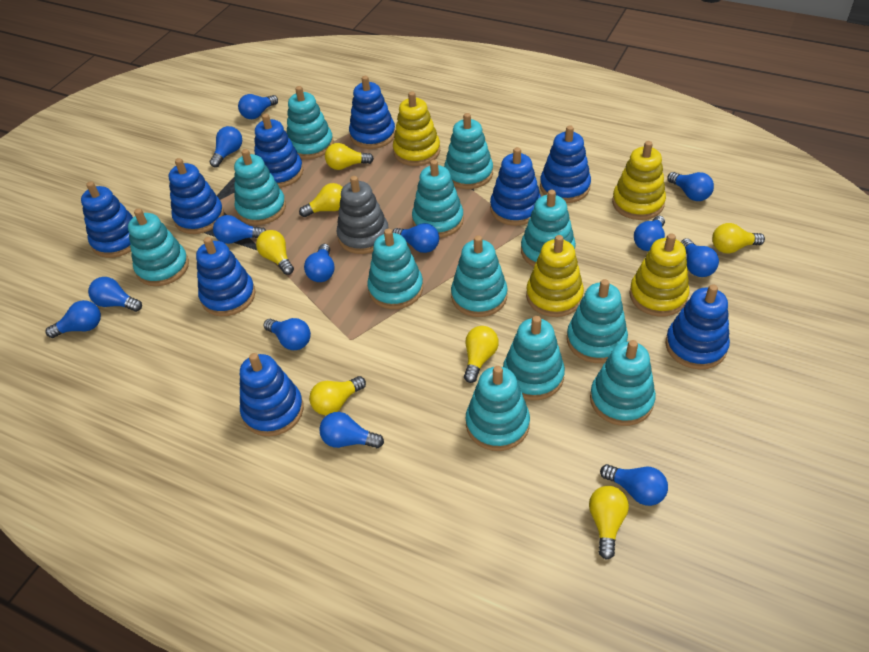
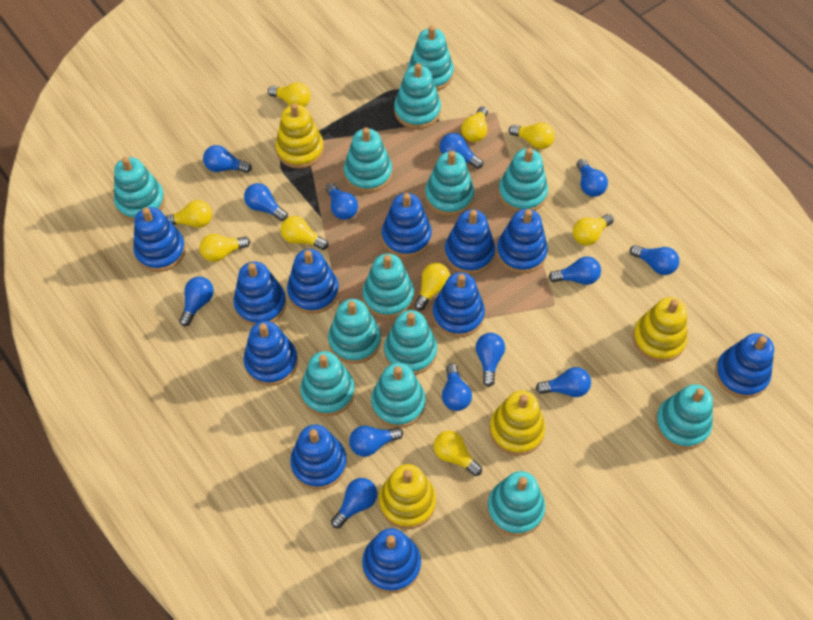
blue stacking toy: [81,181,133,258] [169,158,224,234] [196,237,255,316] [240,353,304,436] [254,113,303,188] [349,76,396,149] [490,147,541,226] [540,125,591,203] [665,284,730,370] = 9 -> [133,207,186,272] [233,261,286,326] [244,321,298,386] [287,249,339,314] [290,424,347,490] [362,528,421,593] [382,193,432,258] [432,272,485,337] [444,209,495,274] [496,209,548,274] [715,333,774,398] = 11
grey stacking toy: [337,176,389,254] = 1 -> none = 0
turquoise stacking toy: [128,208,189,286] [234,149,286,225] [287,86,334,159] [367,229,423,309] [412,160,464,238] [444,113,493,189] [451,235,508,317] [466,366,530,451] [503,316,565,400] [521,190,576,267] [567,279,628,363] [590,340,656,426] = 12 -> [114,157,165,221] [300,351,355,416] [328,299,381,364] [344,127,392,193] [362,253,414,318] [371,363,426,428] [384,310,437,375] [394,63,441,129] [408,26,454,91] [425,151,474,216] [487,471,545,536] [498,148,548,212] [655,384,713,450] = 13
yellow light bulb: [256,230,294,275] [299,183,343,217] [309,376,366,415] [325,143,374,170] [464,326,499,383] [589,486,629,560] [712,223,765,253] = 7 -> [166,200,212,228] [200,234,250,262] [268,82,311,107] [281,216,329,250] [414,263,450,310] [434,431,482,476] [461,106,488,142] [509,123,555,149] [573,214,614,245] = 9

